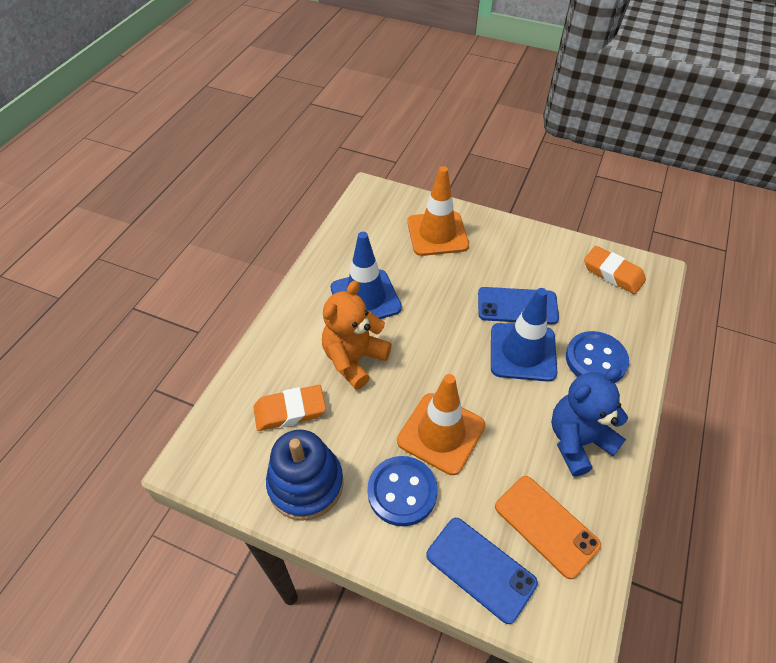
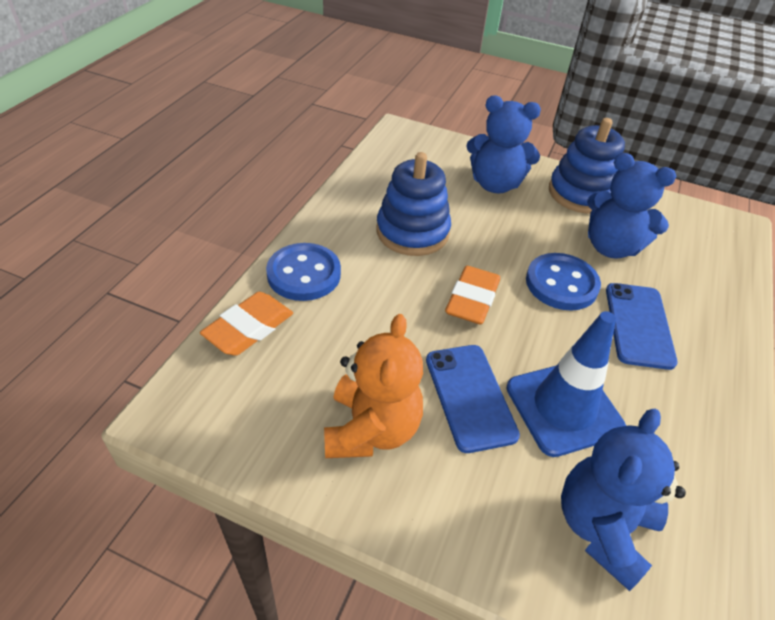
blue stacking toy: [266,430,344,521] = 1 -> [376,152,451,256] [549,118,625,214] = 2
blue teddy bear: [551,367,628,477] = 1 -> [466,96,541,194] [561,409,686,591] [587,153,677,259] = 3
blue traffic cone: [330,232,402,319] [491,288,558,382] = 2 -> [506,311,626,457] = 1
orange phone: [495,476,601,579] = 1 -> none = 0
orange traffic cone: [397,374,485,475] [407,166,469,256] = 2 -> none = 0

